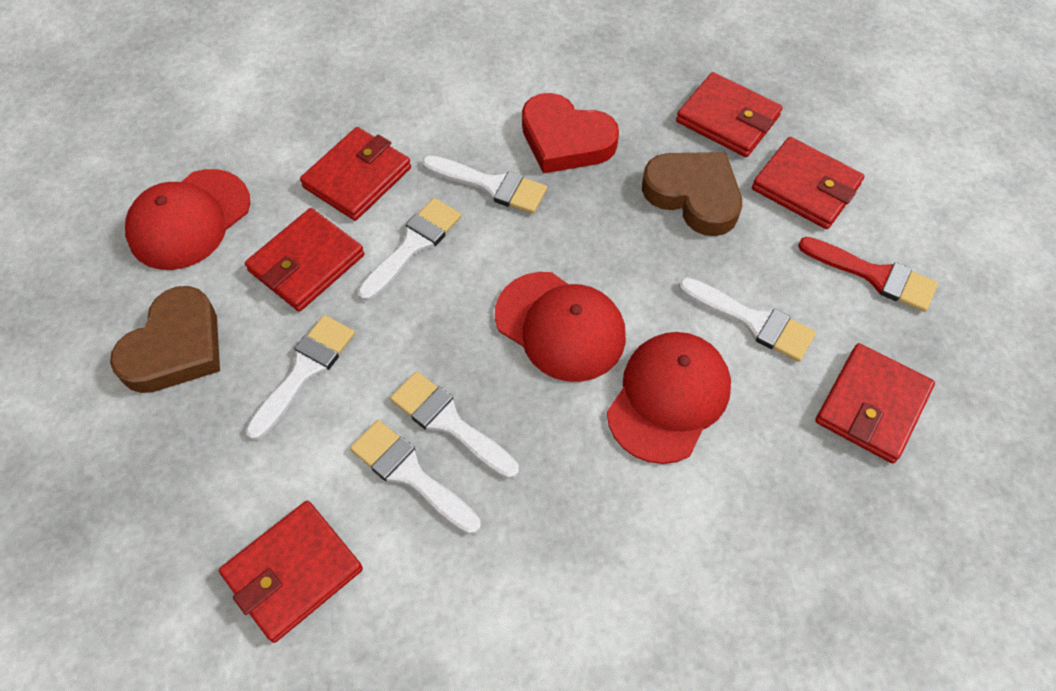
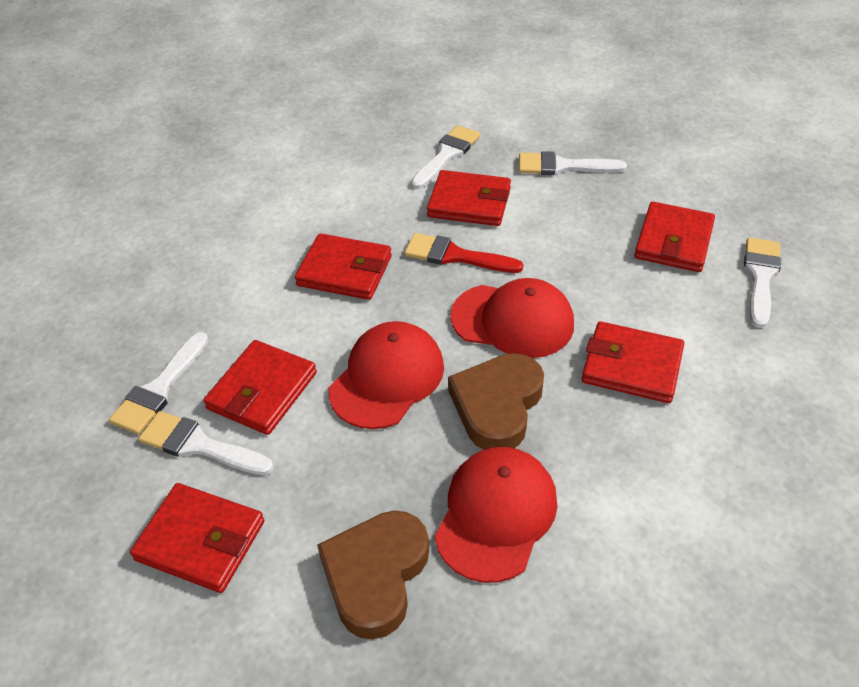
red heart: [522,93,619,174] = 1 -> none = 0
white brush: [246,315,355,441] [350,420,481,535] [358,198,461,301] [390,371,519,479] [422,155,547,214] [679,277,816,362] = 6 -> [109,332,209,435] [138,411,274,475] [411,125,480,189] [519,151,627,175] [744,237,781,328] = 5

